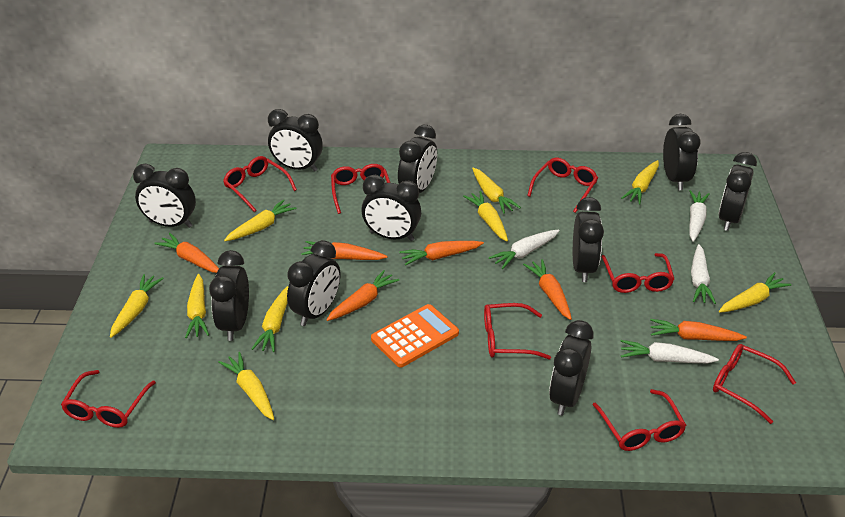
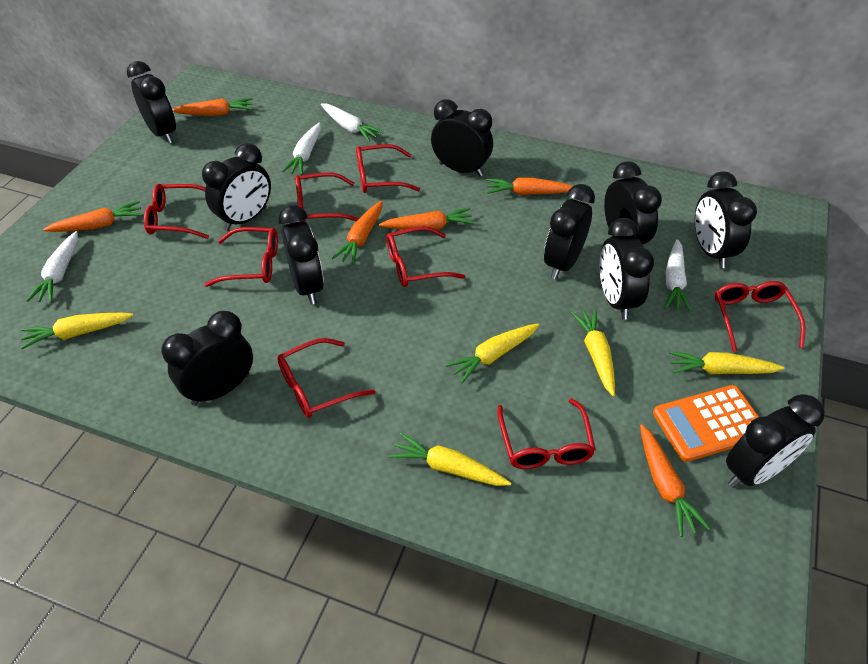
yellow carrot: [110,274,164,338] [185,274,209,338] [218,352,274,420] [224,199,297,241] [252,286,289,352] [463,191,508,241] [472,168,521,214] [621,160,659,204] [719,272,791,313] = 9 -> [21,313,134,349] [389,433,511,486] [445,323,539,383] [571,309,615,396] [669,351,785,375] = 5

